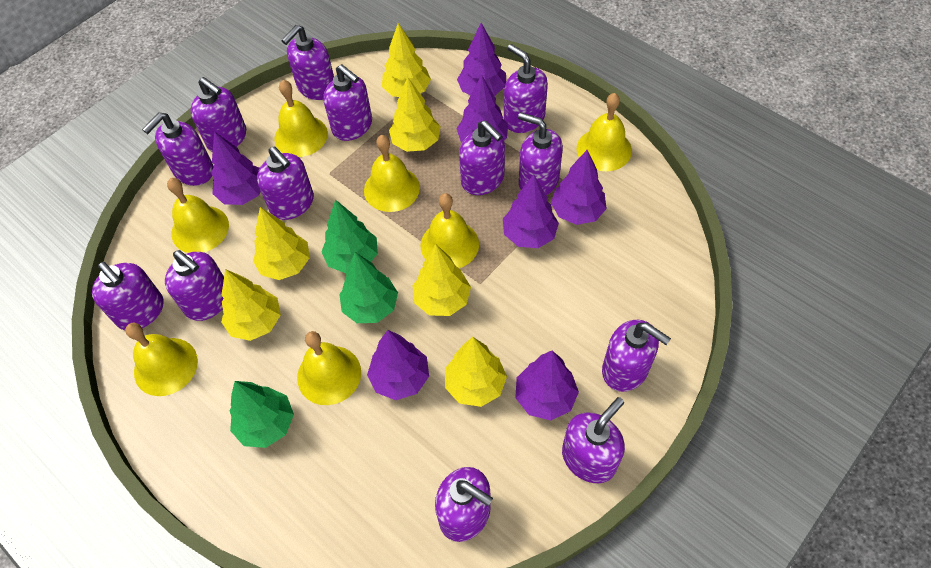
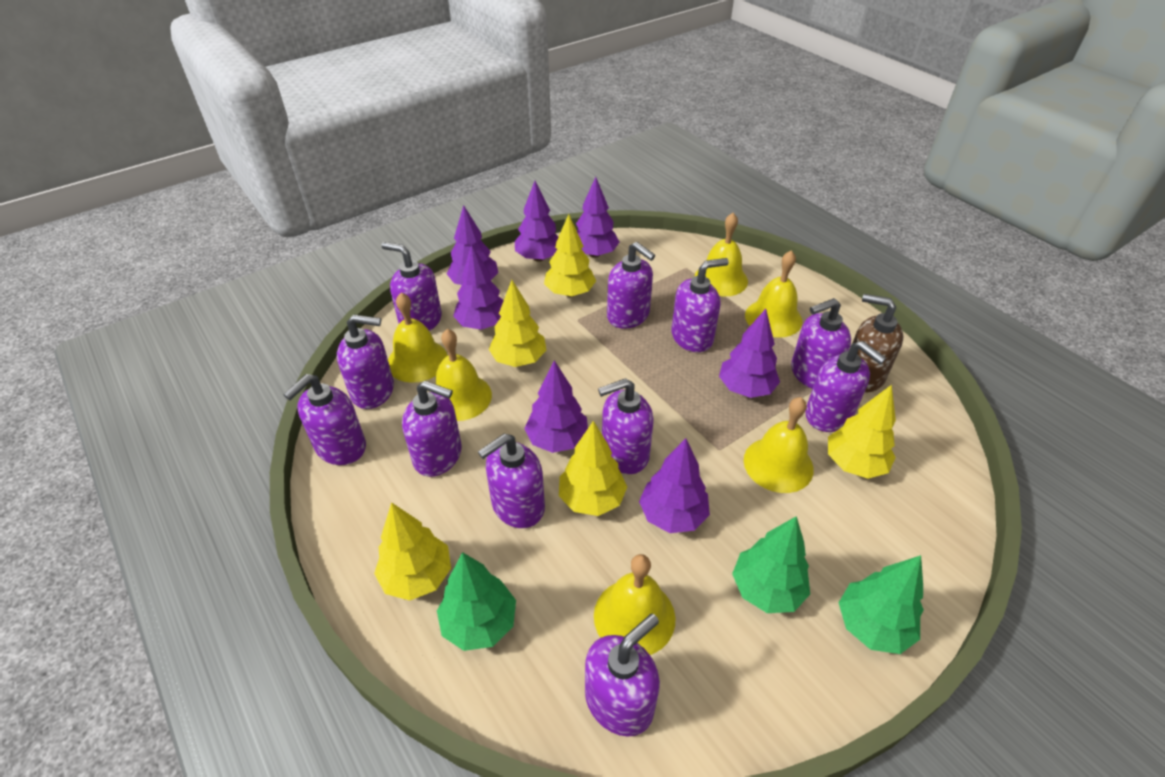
brown soap dispenser: none = 0 -> [853,294,903,392] = 1
purple soap dispenser: [92,262,164,330] [142,113,213,186] [165,250,224,321] [190,77,246,152] [257,146,314,220] [281,25,334,100] [323,64,372,141] [435,467,493,542] [459,120,505,195] [504,44,548,133] [518,112,563,195] [562,397,625,483] [602,320,671,392] = 13 -> [283,374,366,465] [337,314,394,409] [381,242,442,331] [402,381,462,477] [478,434,545,528] [585,614,660,737] [598,378,654,474] [607,242,655,329] [671,258,729,352] [791,298,851,389] [805,341,886,432] = 11
yellow bell: [125,323,198,396] [167,178,229,253] [274,80,328,157] [297,331,361,405] [364,135,420,212] [420,193,479,268] [577,93,632,171] = 7 -> [388,293,448,383] [436,329,492,421] [594,554,676,655] [694,213,748,297] [744,397,814,493] [745,251,803,338] = 6
yellow tree: [221,269,281,341] [253,207,310,280] [382,23,431,97] [389,76,441,152] [413,244,471,316] [445,337,507,407] = 6 -> [374,502,451,601] [489,280,546,367] [544,214,596,297] [559,421,627,516] [828,385,896,479] = 5

